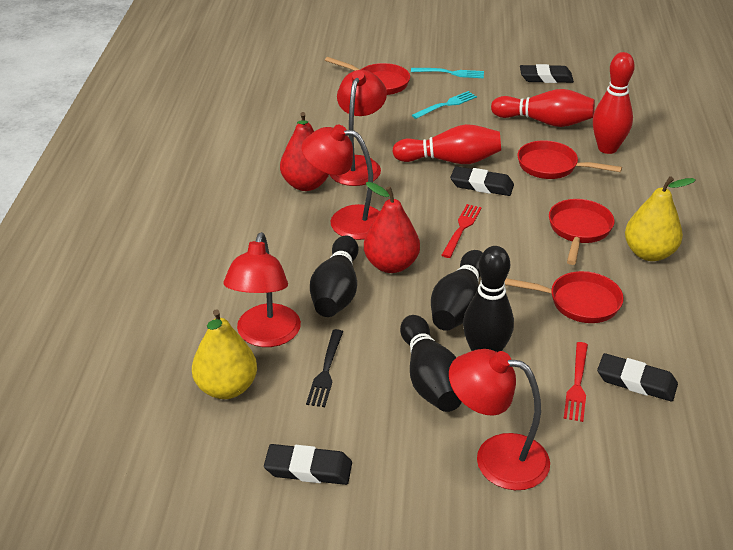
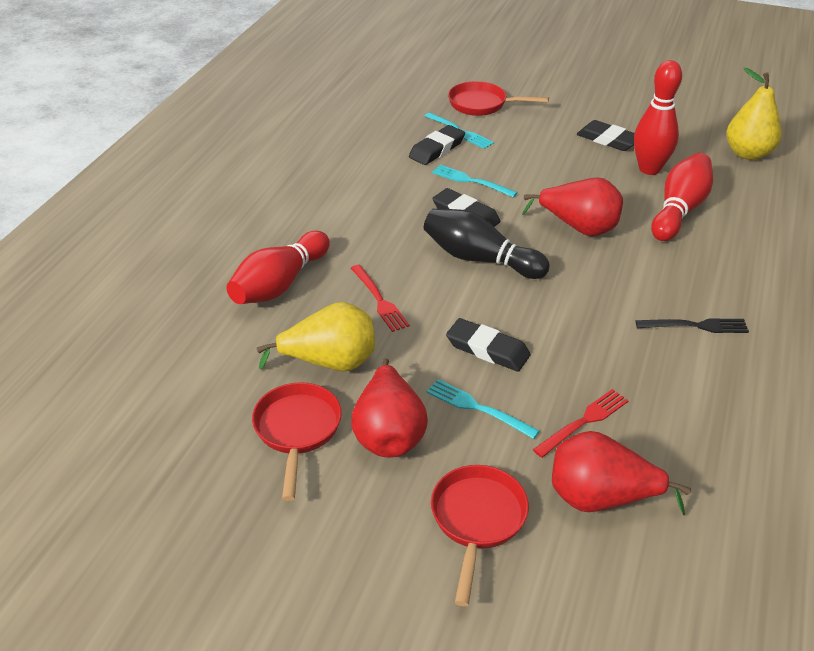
black bowling pin: [310,236,358,317] [400,315,462,412] [431,250,483,331] [463,246,514,352] = 4 -> [424,209,550,279] = 1
red lamp: [223,232,301,347] [302,125,380,240] [329,70,387,186] [449,349,550,490] = 4 -> none = 0
red pan: [325,57,410,95] [505,271,624,323] [517,140,622,179] [549,199,614,265] = 4 -> [252,382,342,501] [431,465,529,606] [448,81,549,116] = 3
red pear: [280,112,329,191] [364,182,420,273] = 2 -> [351,358,428,458] [522,177,623,236] [552,431,691,515] = 3
turquoise fork: [411,68,484,78] [412,91,477,119] = 2 -> [425,113,494,149] [427,379,540,439] [432,165,518,197] = 3

